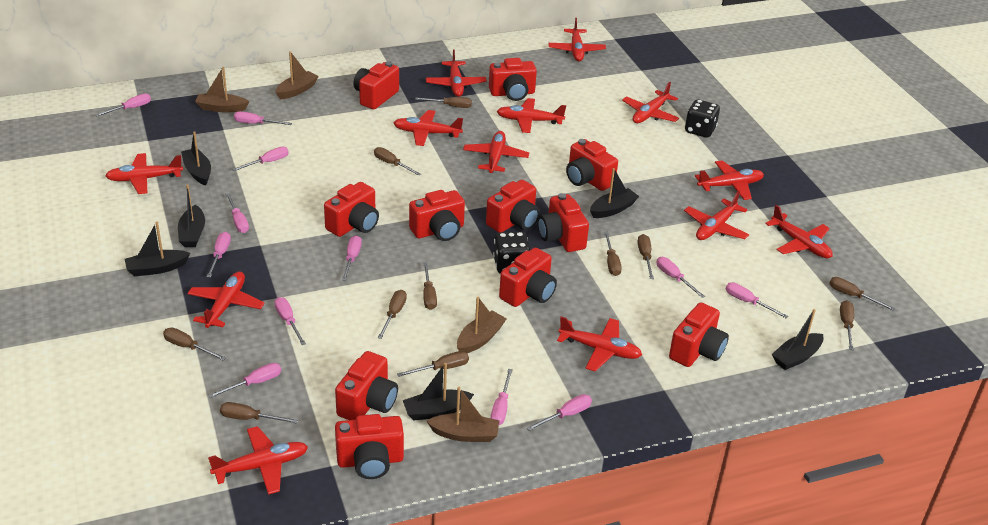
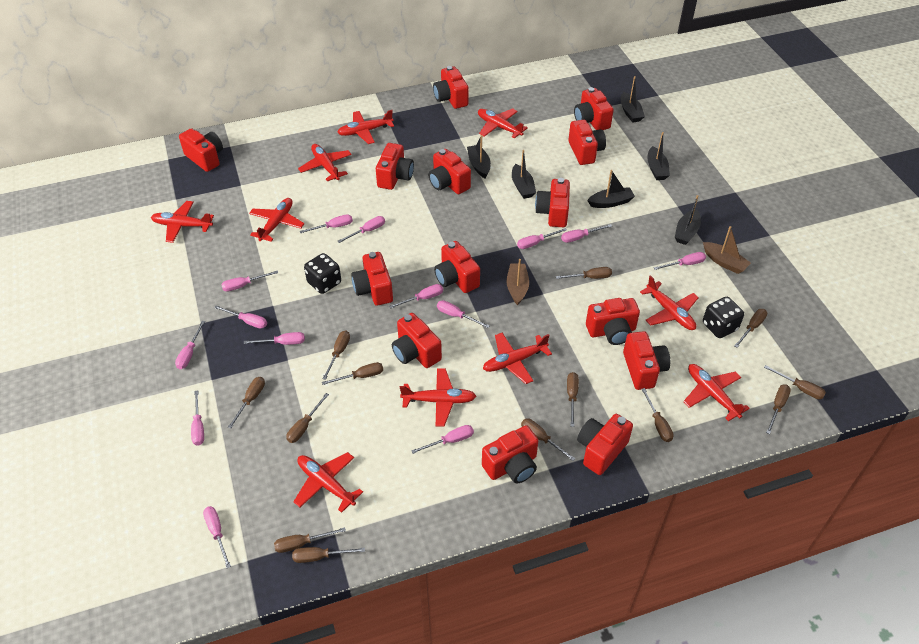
brown boat: [195,67,249,112] [275,51,319,99] [426,387,499,442] [457,297,507,353] = 4 -> [507,259,529,305] [703,226,751,274] = 2
brown screwdriver: [163,328,226,360] [220,402,298,423] [374,147,421,176] [378,290,407,339] [397,351,469,377] [415,97,472,108] [423,262,437,310] [604,231,622,276] [638,234,654,279] [829,277,895,311] [840,300,854,350] = 11 -> [228,377,265,428] [274,527,346,553] [286,393,329,443] [292,547,365,563] [322,331,350,380] [322,362,383,385] [521,419,576,461] [556,267,612,279] [567,372,579,427] [641,388,673,442] [734,309,767,348] [764,365,826,399] [766,384,791,434] = 13
pink screwdriver: [95,93,151,116] [207,232,231,278] [208,363,281,398] [226,193,249,233] [232,147,289,171] [234,111,292,125] [274,297,306,345] [342,235,362,281] [491,369,513,425] [527,394,592,431] [657,257,705,298] [726,282,788,318] = 12 -> [175,321,205,369] [191,390,204,446] [203,506,231,568] [214,306,267,329] [221,270,278,292] [244,332,305,345] [300,214,353,233] [338,216,385,243] [389,284,443,309] [411,425,474,454] [437,300,490,328] [517,228,567,249] [561,224,612,243] [654,252,706,270] = 14
red camera: [324,182,379,237] [335,351,398,420] [335,414,404,479] [353,61,399,109] [409,190,465,241] [486,180,540,233] [489,58,537,101] [499,247,557,307] [538,193,589,252] [566,139,618,191] [669,302,729,367] = 11 -> [179,128,223,172] [351,252,393,306] [376,143,414,190] [392,313,442,368] [429,149,471,194] [433,66,469,109] [434,241,480,293] [482,425,538,484] [535,178,570,227] [568,120,606,165] [574,87,614,130] [577,414,633,475] [586,298,640,345] [623,331,670,390] = 14
red plane: [105,153,183,194] [188,271,265,328] [208,426,308,495] [394,110,463,146] [426,49,487,97] [463,131,529,173] [497,98,566,133] [548,18,606,61] [557,316,642,371] [622,82,679,123] [684,191,749,240] [695,160,764,200] [765,205,833,258] = 13 -> [151,201,214,243] [249,198,305,242] [293,452,363,513] [298,144,352,181] [337,110,394,144] [400,368,476,426] [478,108,528,138] [483,333,552,384] [640,275,699,330] [683,364,750,421] = 10

